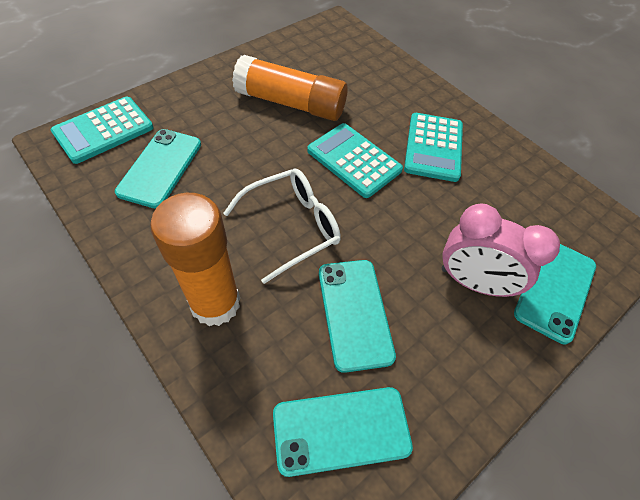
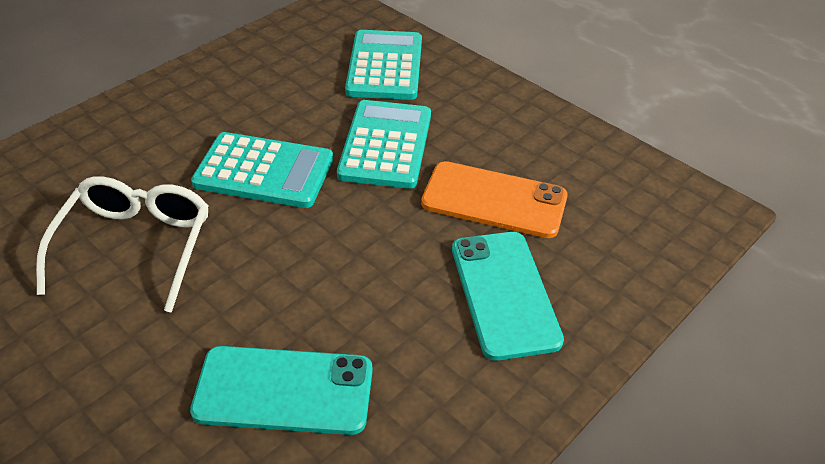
orange glue stick: [150,193,240,326] [232,55,348,121] = 2 -> none = 0
orange phone: none = 0 -> [421,161,568,238] = 1
pink clock: [442,203,560,297] = 1 -> none = 0
turquoise phone: [115,129,201,208] [273,387,413,477] [319,260,396,373] [514,244,596,344] = 4 -> [190,346,373,435] [452,232,564,361] = 2

